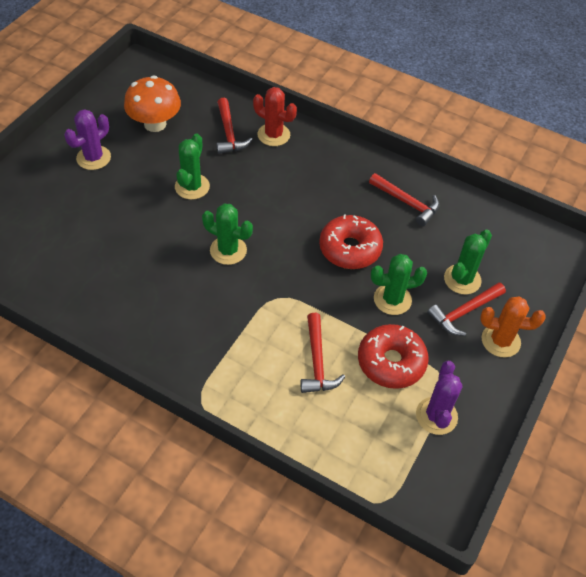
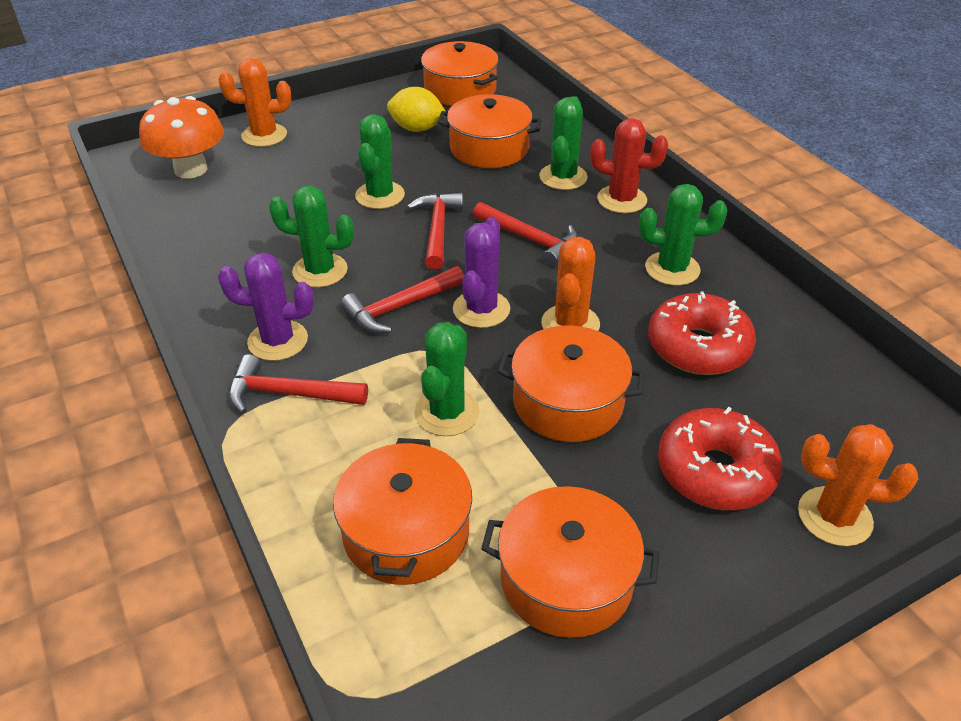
green cactus: [175,133,210,200] [202,203,253,265] [371,254,427,315] [444,229,492,295] = 4 -> [269,186,354,287] [355,114,405,209] [414,322,480,436] [539,96,588,190] [639,184,727,286] = 5
orange cactus: [480,296,546,357] = 1 -> [219,58,291,147] [541,237,600,331] [798,424,918,546] = 3
orange pot: none = 0 -> [333,438,472,585] [421,41,499,106] [437,94,542,168] [481,486,660,638] [497,325,645,442] = 5
yellow lemon: none = 0 -> [387,87,445,132] = 1

